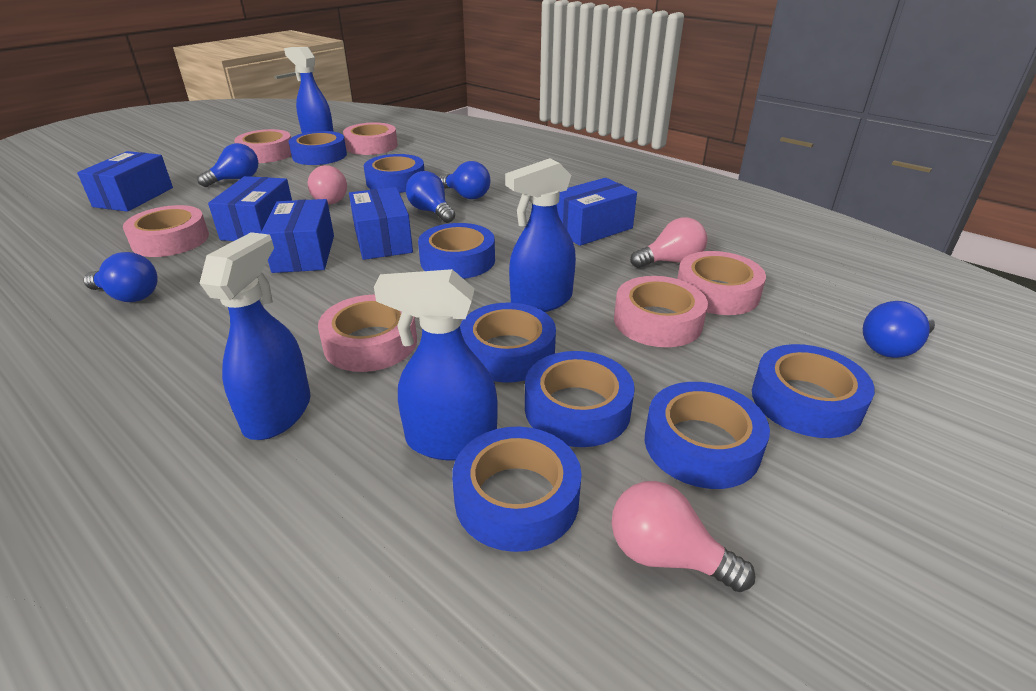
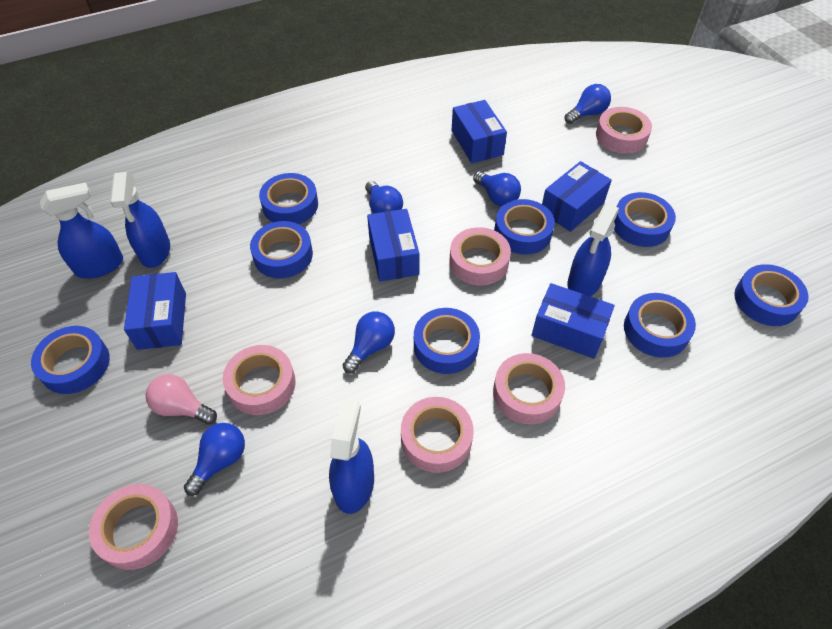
pink light bulb: [308,165,347,204] [612,481,756,592] [630,217,707,268] = 3 -> [146,374,217,425] = 1

